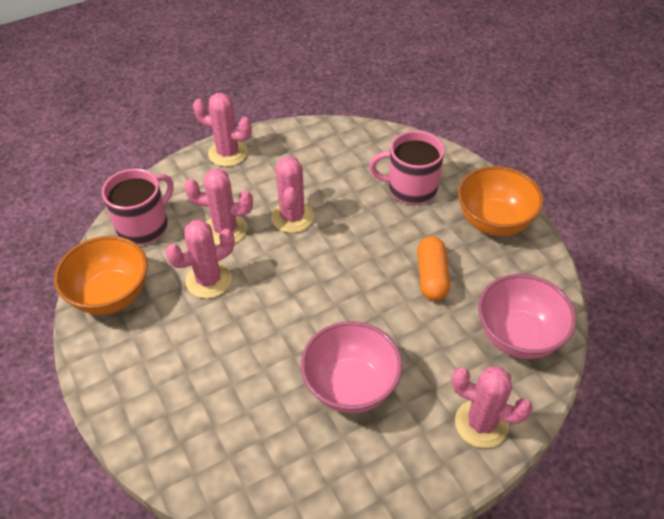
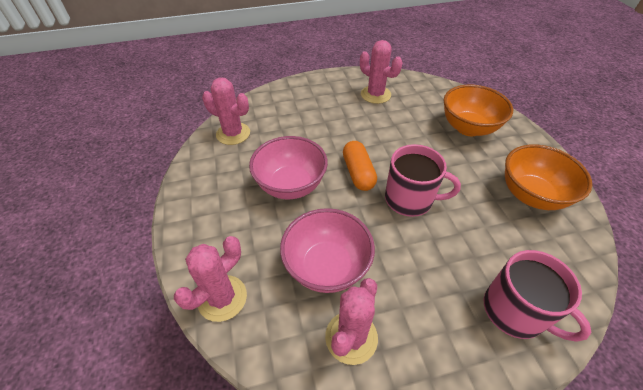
pink cactus: [166,220,235,299] [184,168,253,245] [193,93,252,167] [271,156,314,233] [452,367,533,448] = 5 -> [174,236,247,322] [202,78,250,145] [325,278,378,365] [360,40,402,104] = 4

